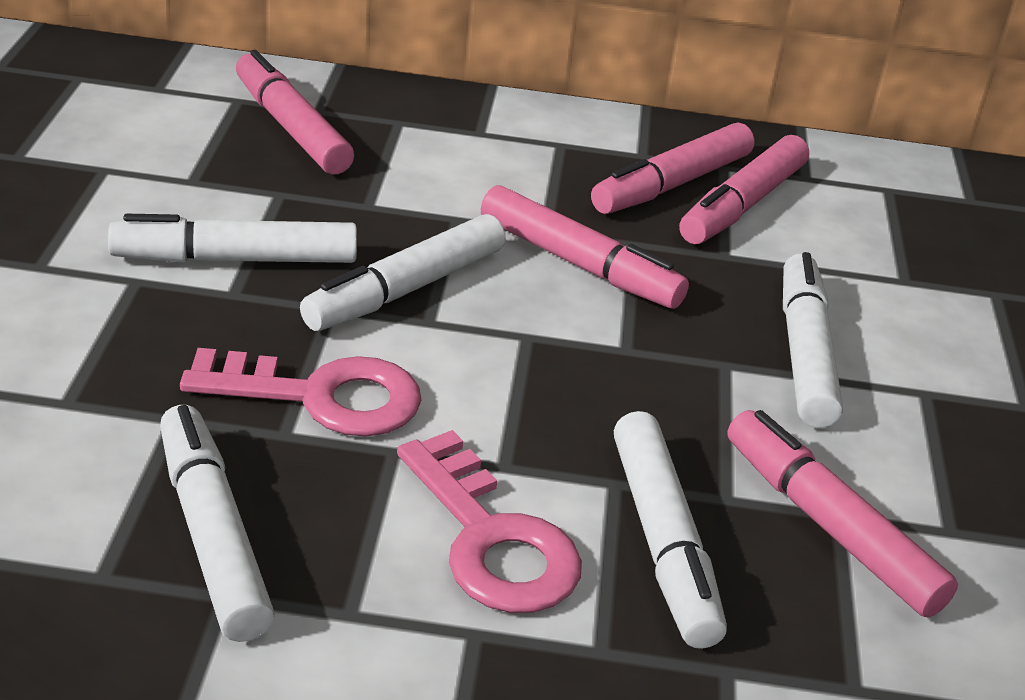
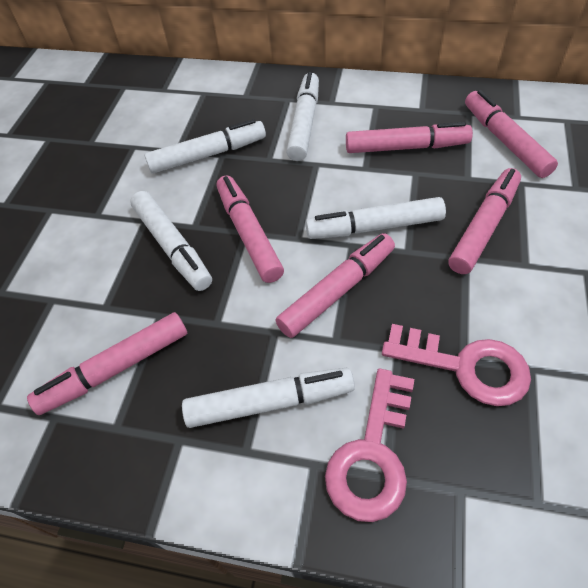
pink marker: [236,50,354,174] [481,185,689,309] [591,122,755,214] [679,135,809,244] [727,410,958,617] = 5 -> [27,312,187,415] [217,175,284,283] [276,233,395,338] [346,122,473,153] [448,168,521,274] [465,90,558,178] = 6

